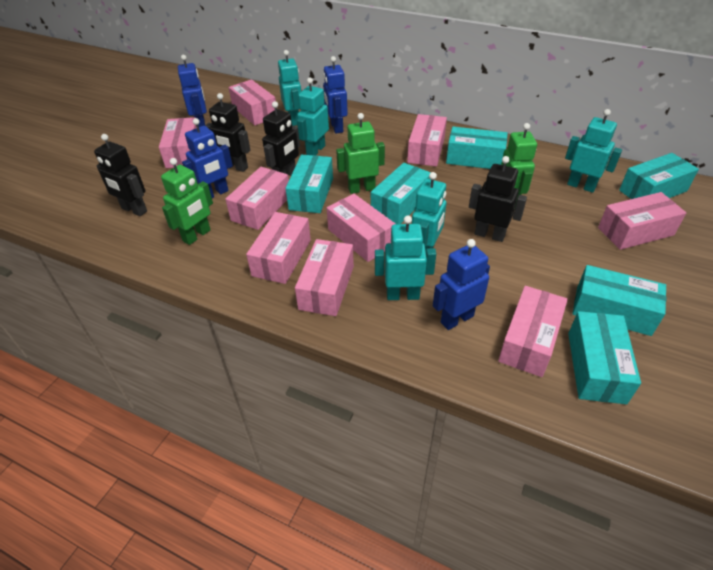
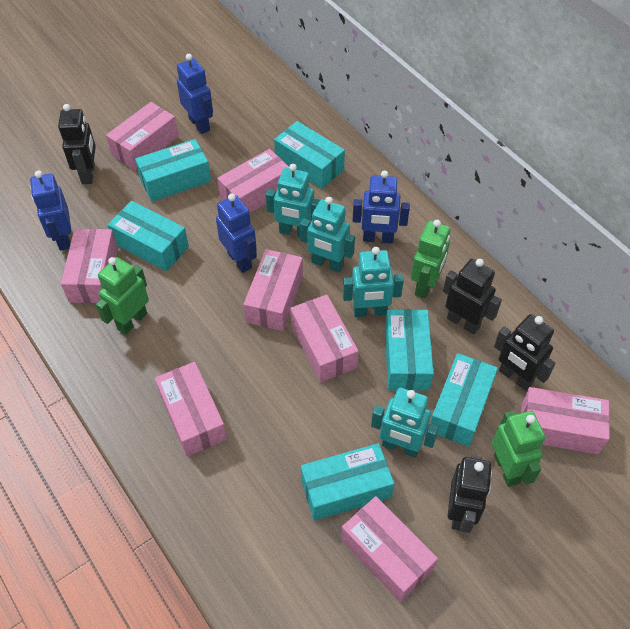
pink box: [159,117,197,168] [225,167,289,230] [228,79,276,125] [246,212,311,284] [295,239,354,316] [327,194,395,262] [407,114,447,166] [498,286,568,377] [598,192,686,250] = 9 -> [61,229,118,303] [106,102,179,171] [155,362,227,456] [217,149,289,213] [244,249,303,331] [290,295,359,382] [341,496,438,602] [521,387,610,454] = 8
turquoise robot: [278,50,301,126] [297,78,329,155] [375,215,436,300] [412,172,446,251] [565,109,622,193] = 5 -> [266,164,320,237] [300,197,355,272] [343,247,404,317] [371,387,439,457] = 4

